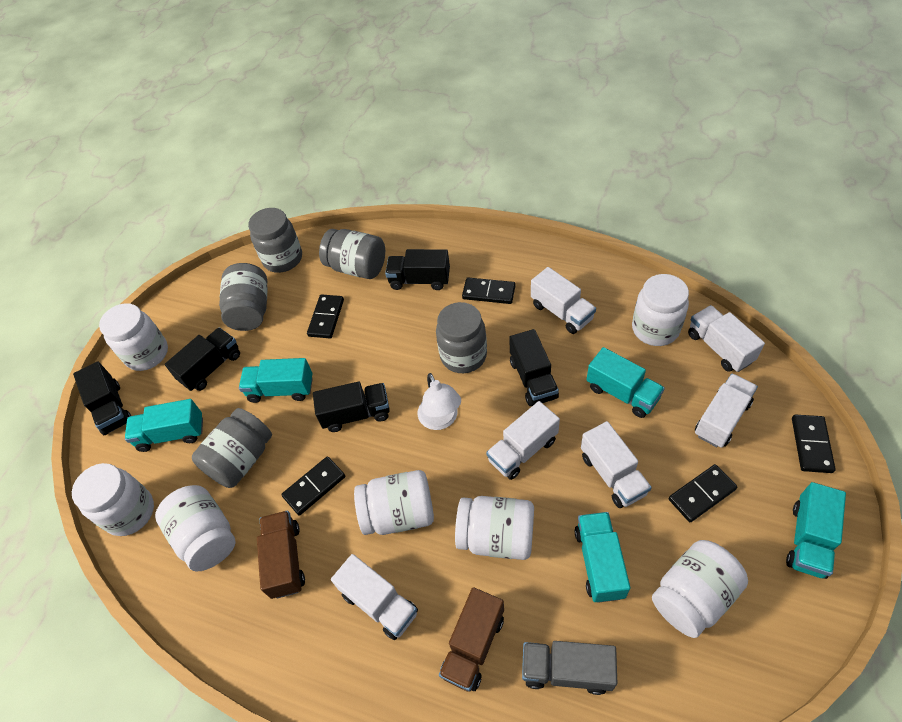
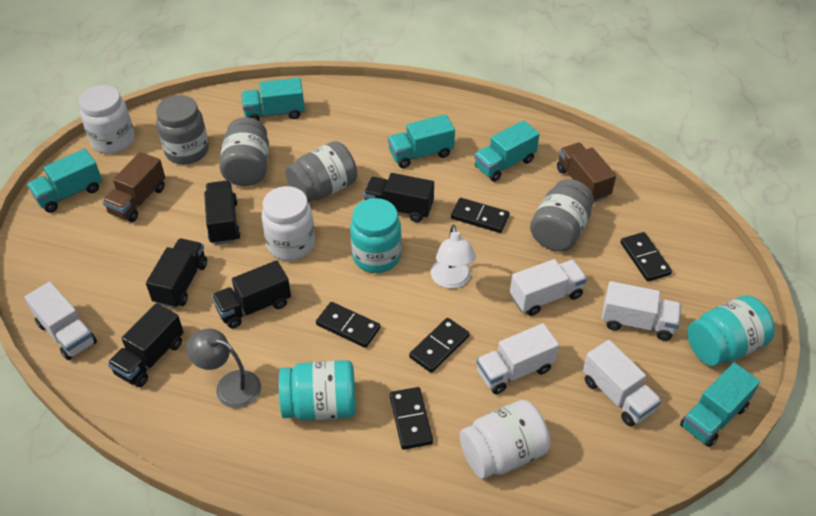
grey jar: [192,408,272,488] [219,263,268,331] [248,208,302,273] [319,229,385,279] [436,302,487,373] = 5 -> [156,95,209,164] [219,117,269,186] [285,141,357,203] [530,179,594,251] = 4
grey lamp: none = 0 -> [186,329,261,408] = 1
grey truck: [522,641,617,695] = 1 -> none = 0
turquoise jar: none = 0 -> [279,360,356,421] [350,198,402,273] [687,296,775,366] = 3
white jar: [72,463,154,536] [99,303,168,371] [155,485,236,572] [354,470,434,535] [455,496,534,560] [632,274,689,346] [652,540,748,638] = 7 -> [79,85,135,154] [261,186,315,261] [459,400,550,479] = 3
white truck: [331,554,418,640] [486,401,560,480] [531,267,596,334] [581,421,652,508] [688,305,765,372] [695,374,758,448] = 6 -> [24,282,97,360] [476,323,559,394] [510,259,587,316] [583,340,662,426] [602,281,681,341] = 5

